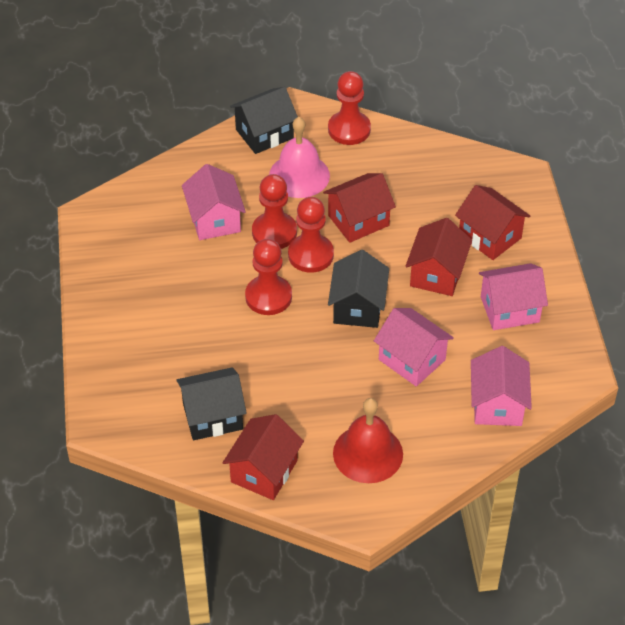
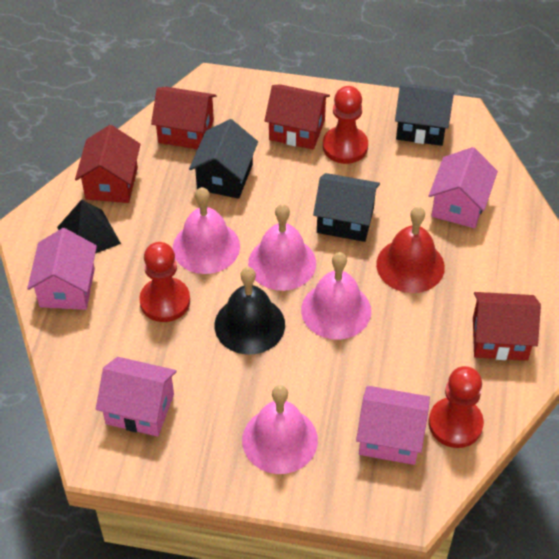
black bell: none = 0 -> [215,267,285,355] = 1
black pyramid: none = 0 -> [57,199,121,254] = 1
pink bell: [269,117,330,198] = 1 -> [173,187,240,274] [242,385,318,474] [248,204,316,291] [301,252,371,340] = 4
red pawn: [245,239,292,315] [252,174,297,249] [288,197,334,273] [328,71,371,145] = 4 -> [139,242,190,322] [323,86,368,164] [429,366,484,448] = 3

